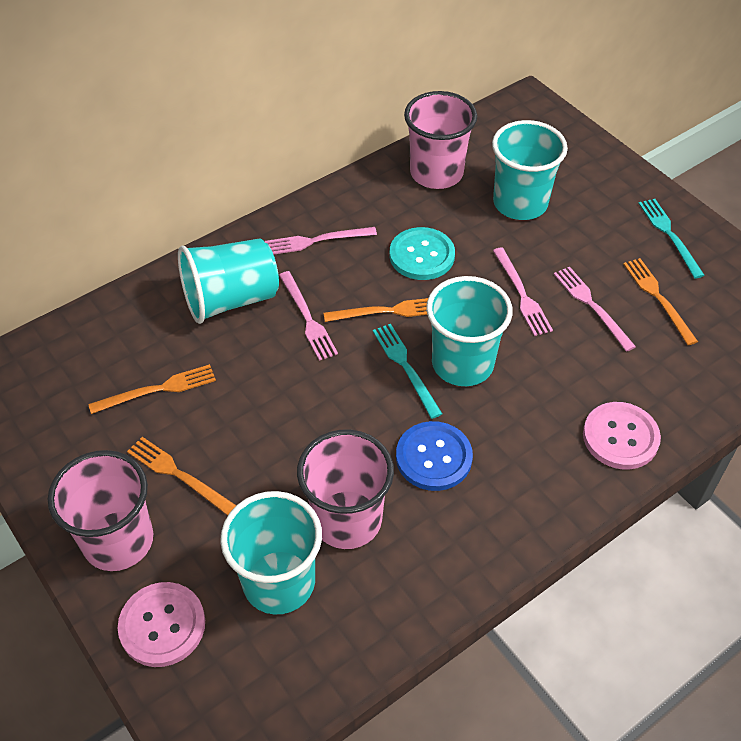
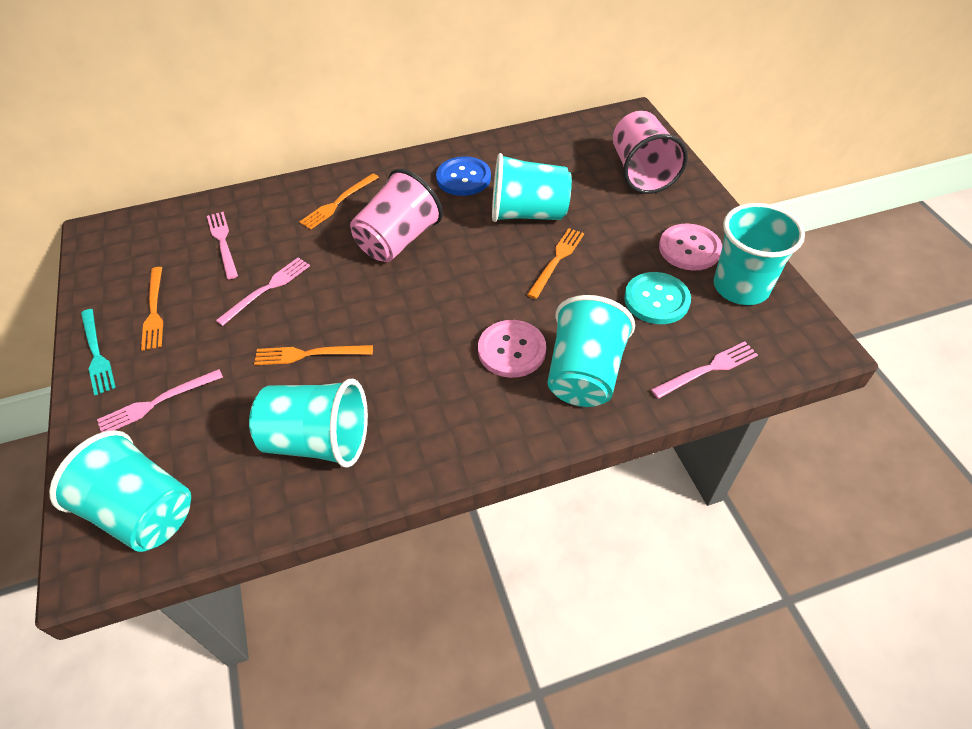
pink cup: [48,450,153,571] [297,429,394,549] [404,91,477,189] = 3 -> [350,169,443,262] [613,111,688,194] = 2
turquoise cup: [178,238,279,324] [220,491,322,614] [426,276,513,386] [492,120,568,220] = 4 -> [49,430,191,552] [249,379,368,468] [492,153,572,222] [548,295,635,407] [714,203,805,305] = 5
turquoise fork: [373,324,442,419] [638,199,705,278] = 2 -> [81,309,116,395] = 1

